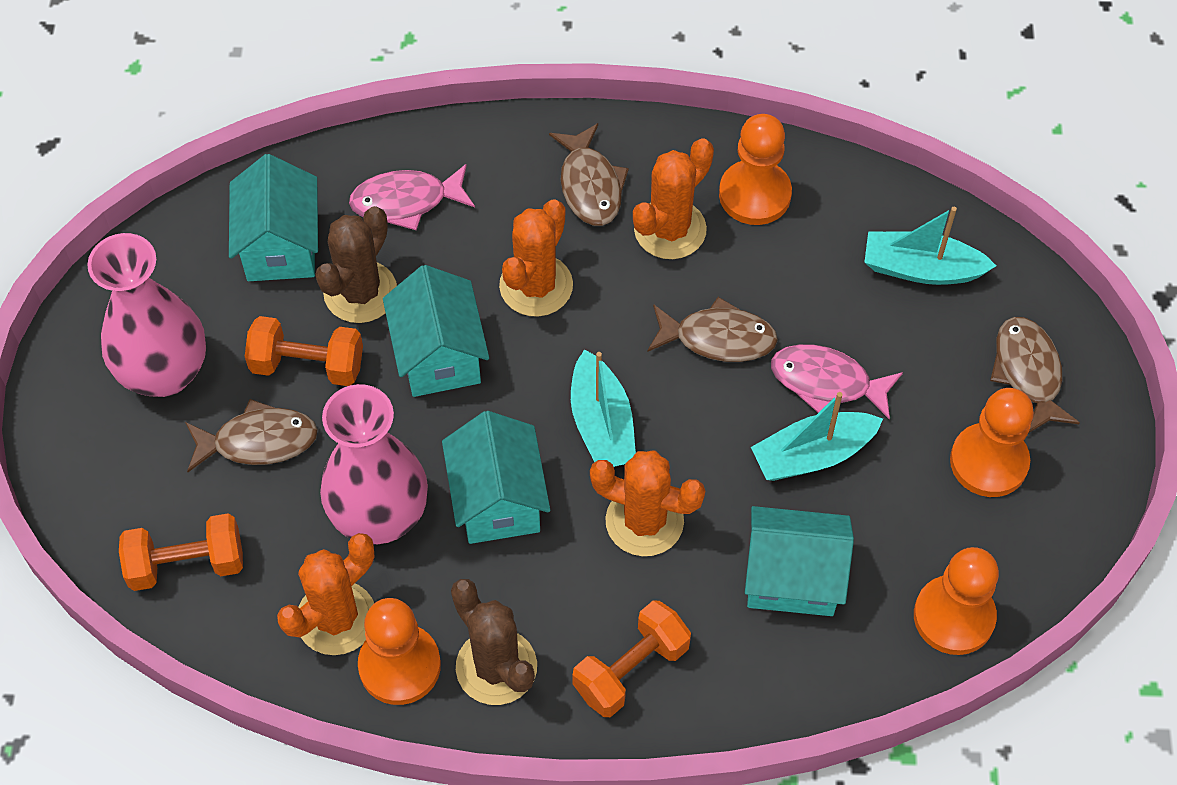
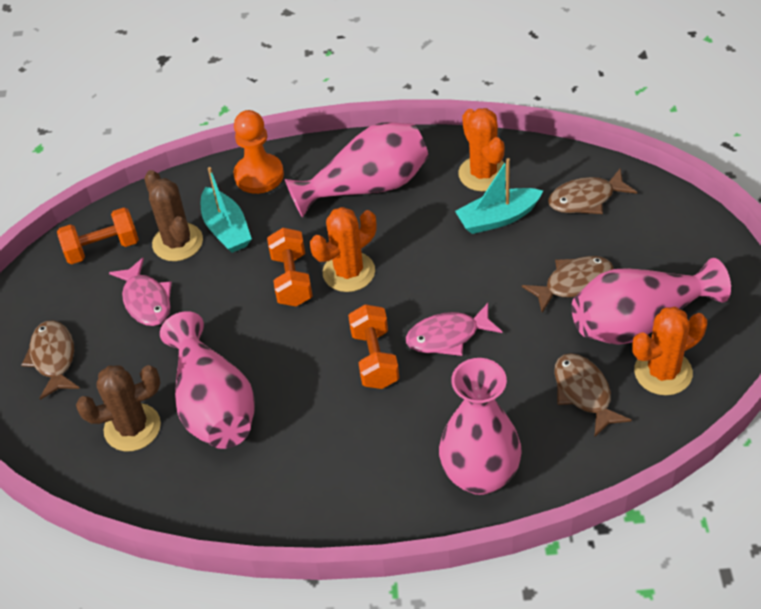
orange cactus: [277,533,374,655] [499,199,573,317] [590,451,705,556] [633,138,714,259] = 4 -> [310,207,376,292] [458,108,506,191] [632,307,707,395] = 3
orange pawn: [358,598,441,705] [719,114,792,225] [914,547,999,655] [950,388,1034,497] = 4 -> [234,110,284,194] = 1
pink vase: [87,233,206,397] [320,384,428,544] = 2 -> [160,311,255,449] [285,122,429,218] [439,358,522,495] [571,258,731,345] = 4
turquoise boat: [571,349,636,467] [751,392,883,481] [864,207,996,285] = 3 -> [201,167,252,253] [455,158,543,234] = 2
turquoise house: [229,154,318,281] [383,265,489,397] [442,411,550,544] [745,506,854,616] = 4 -> none = 0

